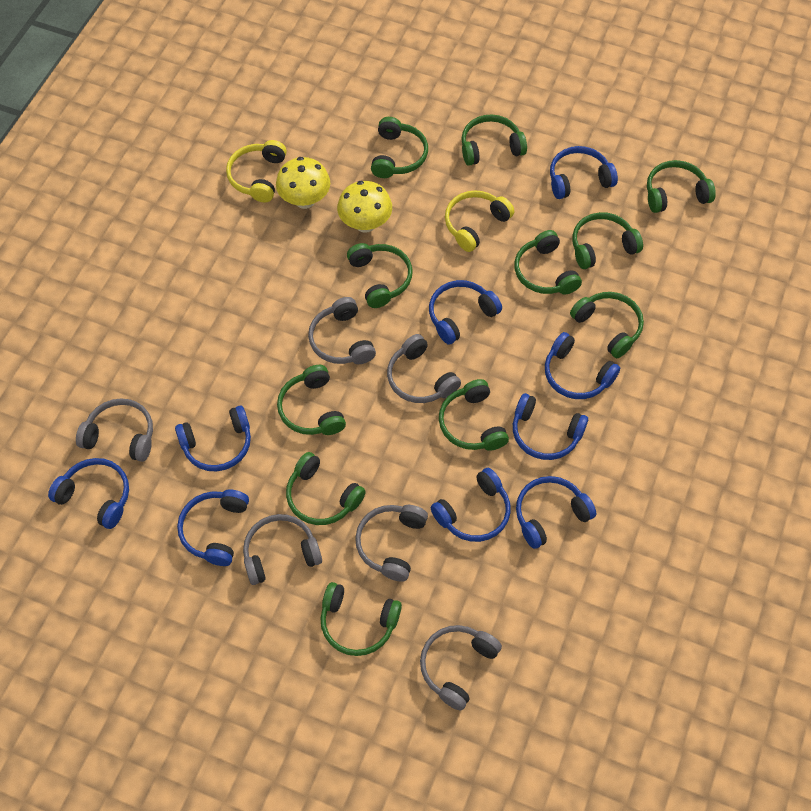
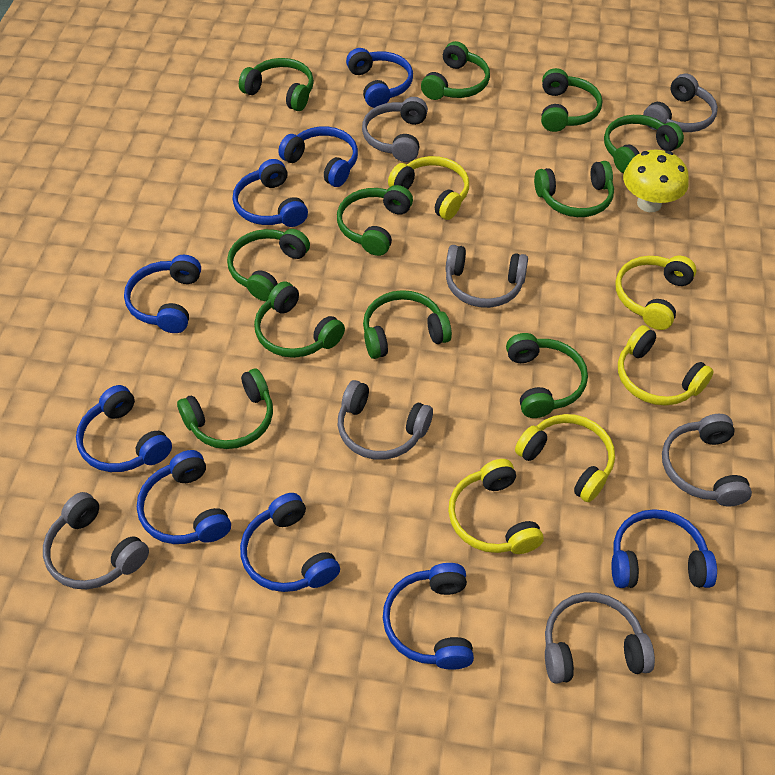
grey headphones: [76,398,153,462] [243,514,322,585] [308,297,376,364] [355,505,428,582] [387,334,461,403] [420,625,502,711] = 6 -> [43,492,149,589] [338,380,433,460] [362,97,428,162] [446,245,528,308] [545,593,655,684] [643,73,718,132] [662,414,752,506] = 7
yellow headphones: [226,140,287,202] [445,190,514,252] = 2 -> [388,156,469,220] [448,459,544,554] [515,414,615,502] [615,256,696,330] [618,325,714,406] = 5
yellow mushroom: [276,157,330,209] [337,181,392,233] = 2 -> [623,150,689,212] = 1

